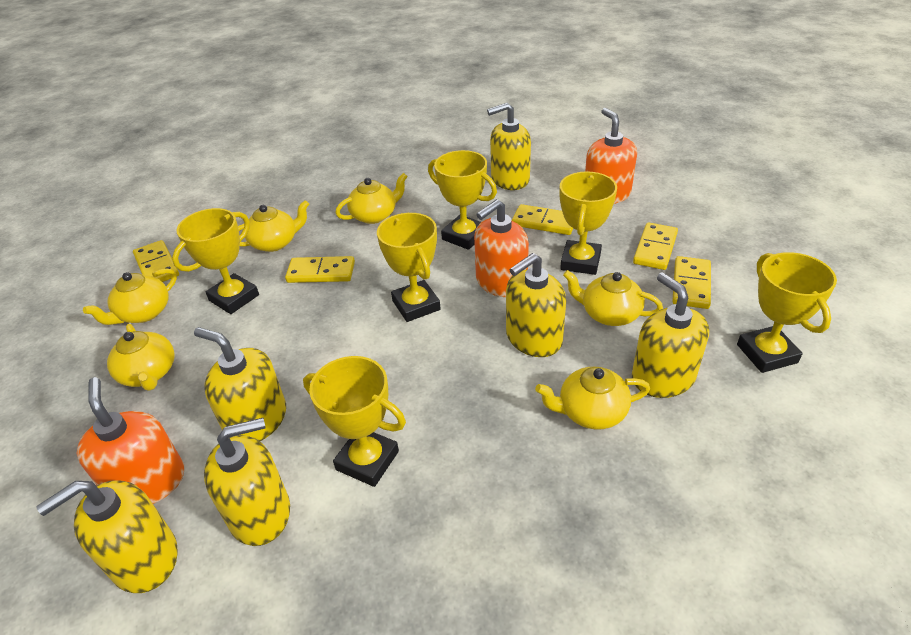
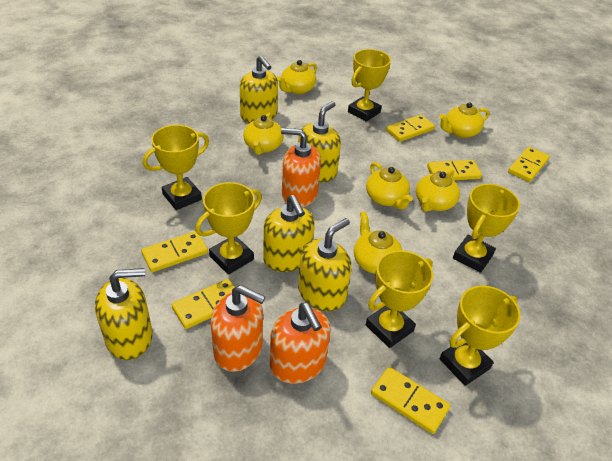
yellow domino: [133,240,179,282] [285,256,355,283] [512,204,573,235] [633,222,678,270] [672,256,711,309] = 5 -> [141,231,208,272] [172,279,235,329] [371,367,450,434] [386,115,435,142] [427,160,482,180] [508,147,550,182] = 6
yellow soap dispenser: [37,480,178,593] [194,327,286,441] [204,418,290,546] [487,103,531,190] [506,253,566,357] [632,273,709,398] = 6 -> [95,268,152,360] [240,55,278,123] [263,195,315,272] [298,101,341,182] [298,218,352,311] = 5

